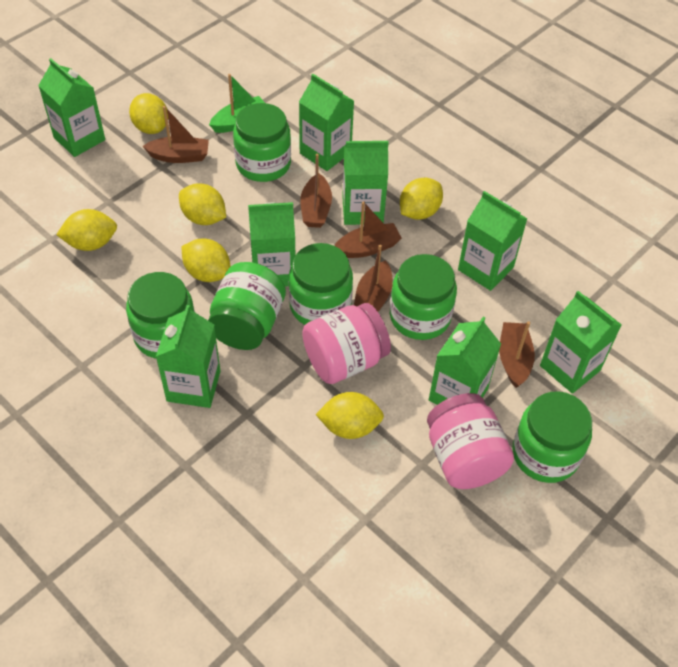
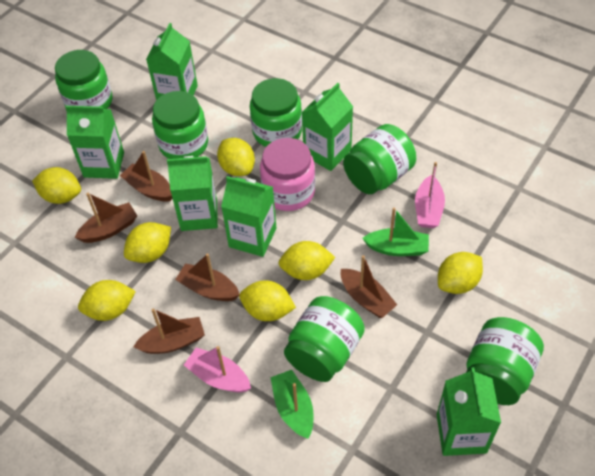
green boat: [209,74,265,133] = 1 -> [270,370,313,439] [362,208,429,256] = 2
green carton: [38,58,105,157] [156,304,220,408] [248,202,295,286] [299,74,354,171] [342,141,389,225] [429,317,501,405] [458,191,527,291] [540,291,622,394] = 8 -> [65,106,124,179] [146,23,198,100] [167,156,218,231] [221,176,276,257] [302,83,353,171] [437,367,501,456] = 6
pink boat: none = 0 -> [184,346,251,392] [415,162,445,228] = 2
pink jar: [302,303,391,384] [427,393,514,489] = 2 -> [260,138,315,211] = 1
yellow lemon: [56,209,117,251] [129,93,168,134] [179,183,226,225] [181,239,231,282] [315,392,384,439] [400,178,443,220] = 6 -> [32,167,81,204] [78,280,136,321] [124,222,171,263] [217,138,255,176] [239,281,296,321] [278,241,335,280] [438,252,483,294] = 7

